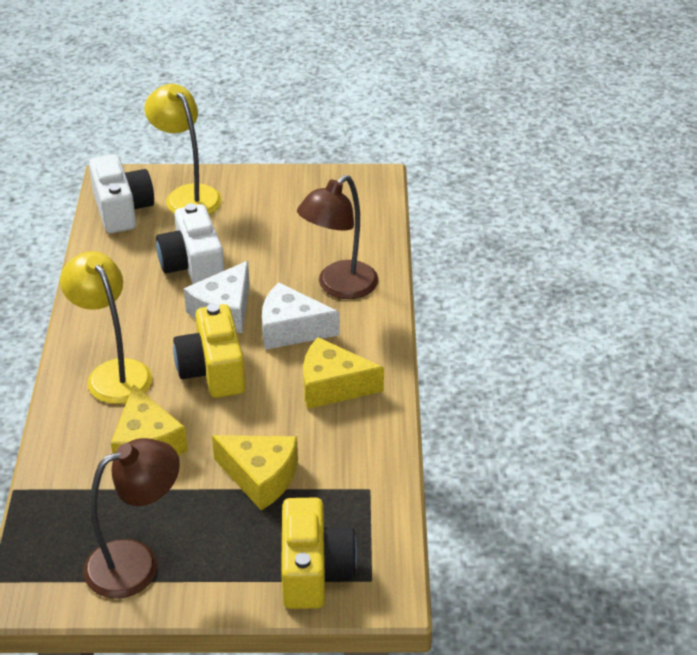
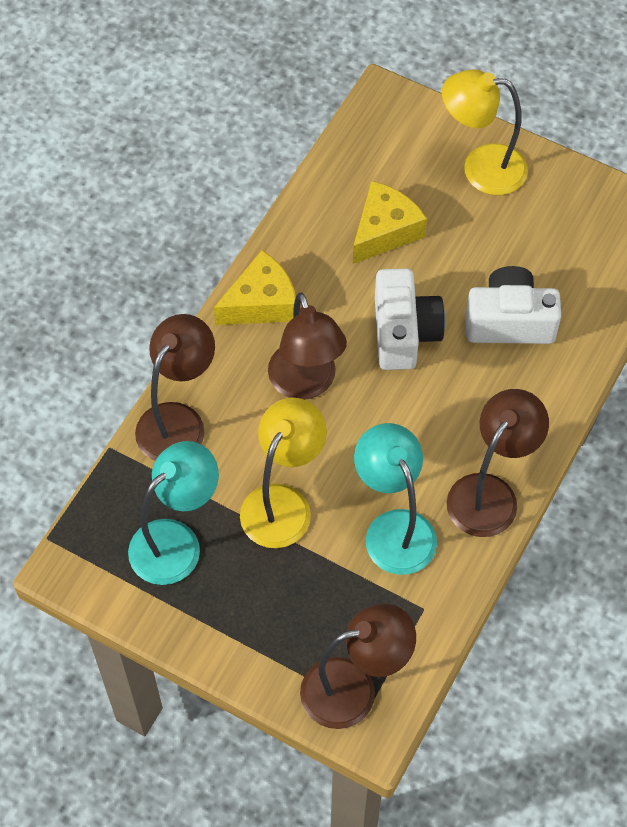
brown lamp: [83,438,180,599] [297,175,378,299] = 2 -> [135,314,215,461] [268,292,347,400] [300,603,416,729] [446,389,549,537] = 4
turquoise lamp: none = 0 -> [128,441,219,585] [354,423,437,575] = 2
white cheese: [184,261,250,333] [262,282,339,350] = 2 -> none = 0
yellow camera: [173,303,246,398] [281,497,357,609] = 2 -> none = 0
yellow cheese: [111,384,188,456] [212,435,298,510] [303,337,384,409] = 3 -> [214,250,296,325] [353,181,427,264] = 2

